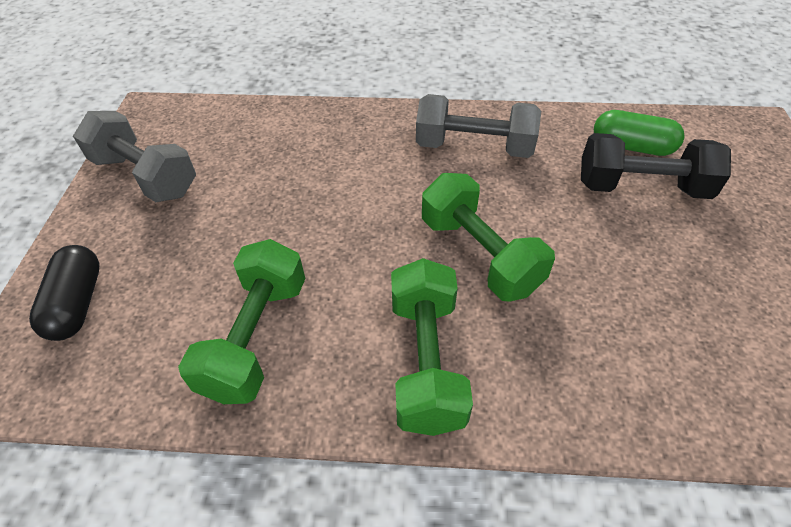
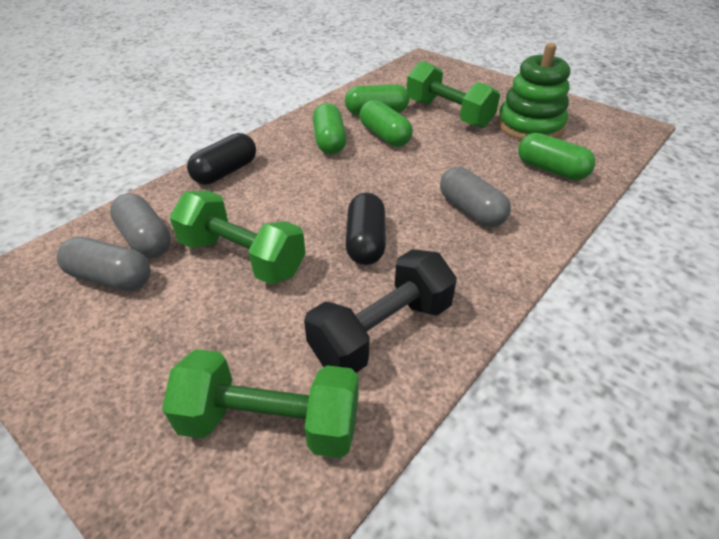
black capsule: [29,245,100,341] = 1 -> [187,133,256,185] [345,193,386,265] = 2
green capsule: [594,110,685,156] = 1 -> [313,103,347,154] [345,84,409,115] [359,100,413,147] [518,133,595,180] = 4
green stacking toy: none = 0 -> [497,43,570,140] = 1
grey capsule: none = 0 -> [57,237,150,291] [110,194,171,258] [440,167,511,227] = 3
grey dumbbell: [73,111,196,202] [416,94,541,158] = 2 -> none = 0

